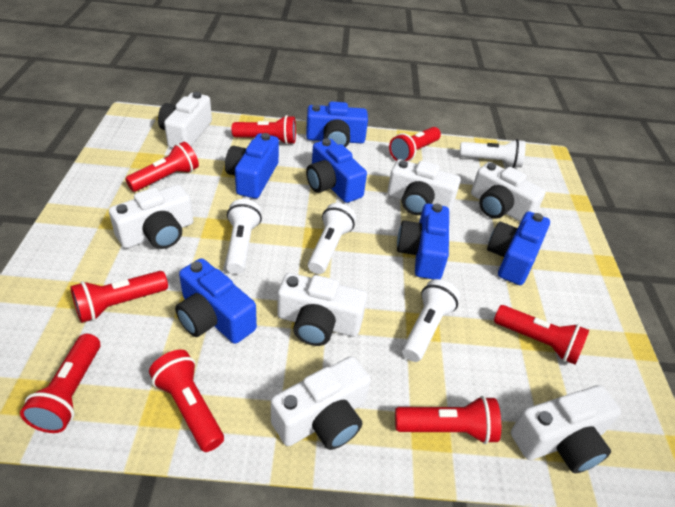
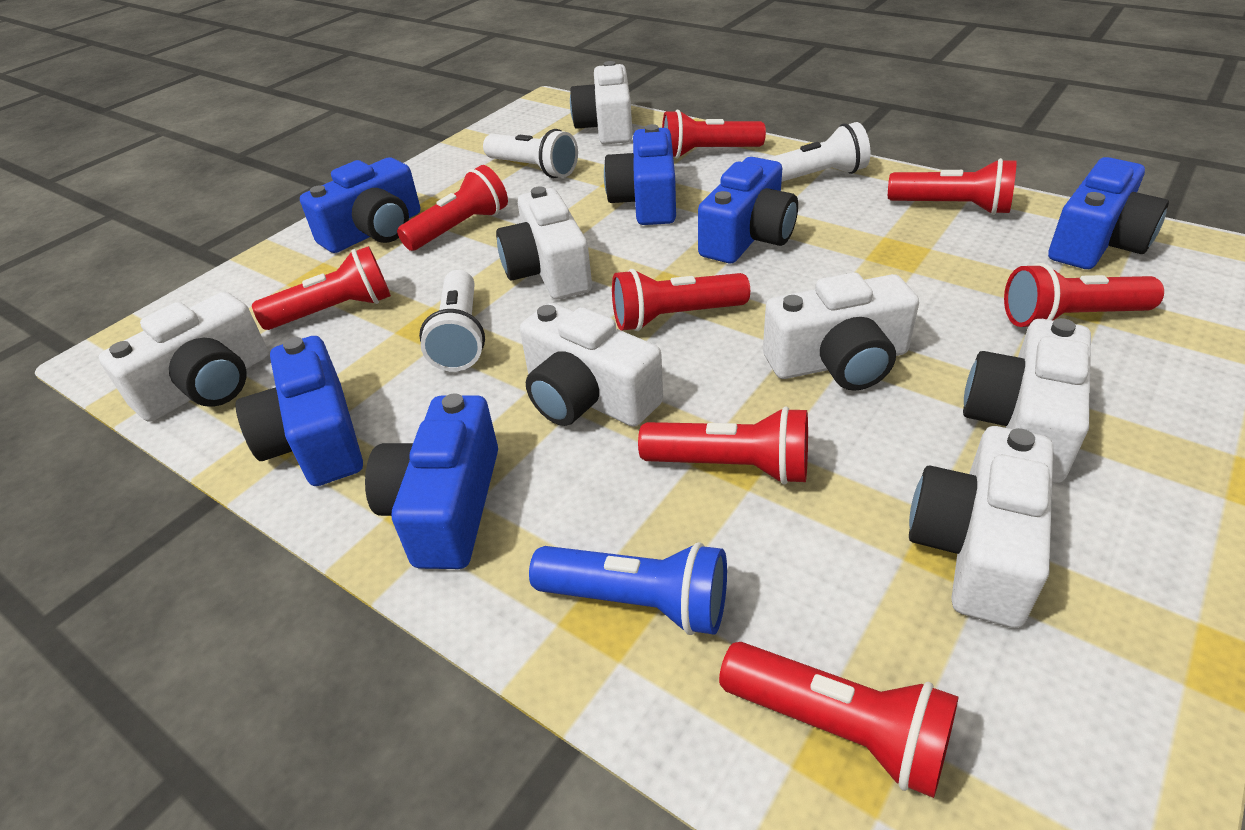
blue flashlight: none = 0 -> [529,542,727,635] = 1
white flashlight: [226,199,262,274] [308,203,356,274] [402,279,460,362] [459,139,526,168] = 4 -> [419,270,485,372] [483,129,578,178] [766,122,870,182] = 3

